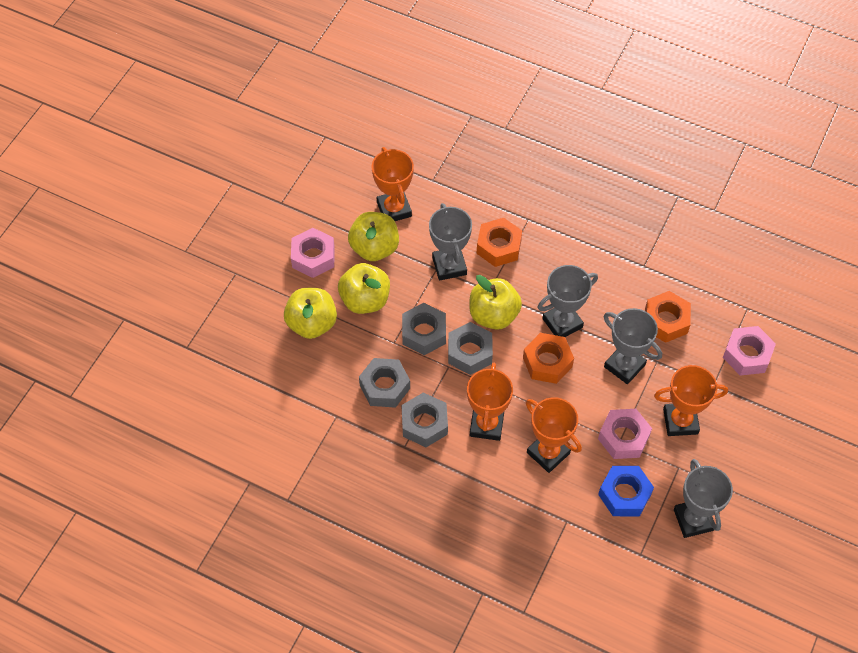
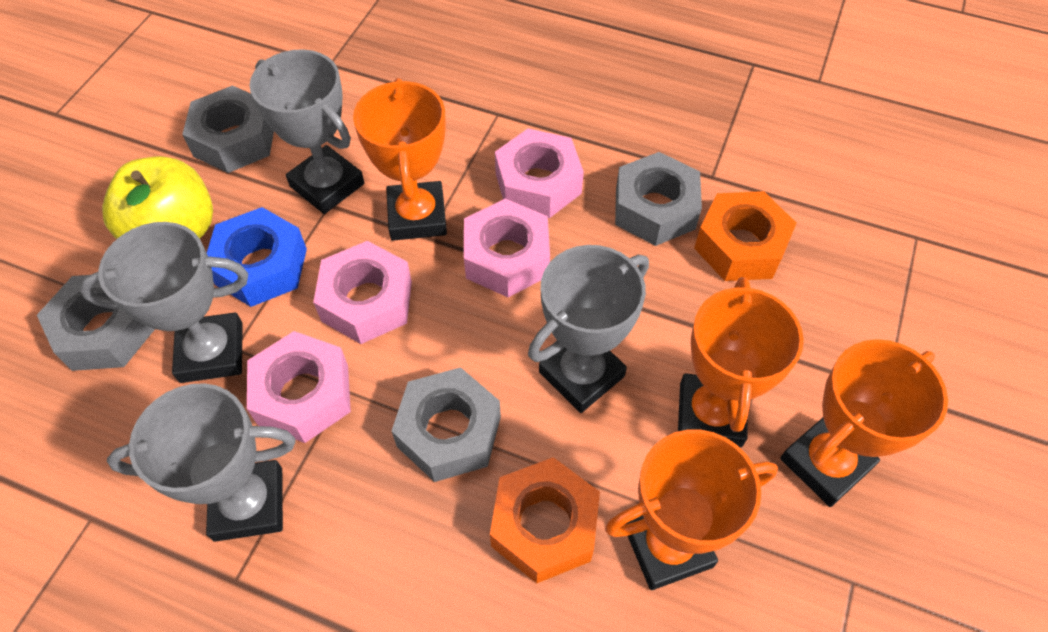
orange nut: [477,218,522,267] [523,333,574,384] [645,291,691,343] = 3 -> [490,457,600,583] [694,191,797,281] = 2
pink nut: [291,228,335,278] [598,409,652,459] [723,326,776,376] = 3 -> [247,331,351,443] [313,241,412,344] [464,199,550,298] [495,128,584,218] = 4
yellow apple: [284,288,337,339] [338,263,390,314] [348,212,399,261] [469,275,522,330] = 4 -> [102,156,213,239] = 1

